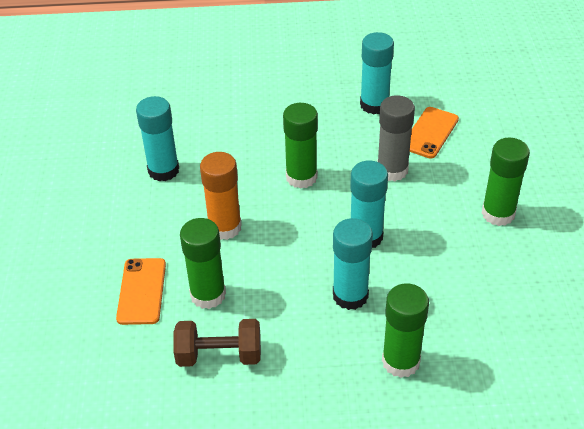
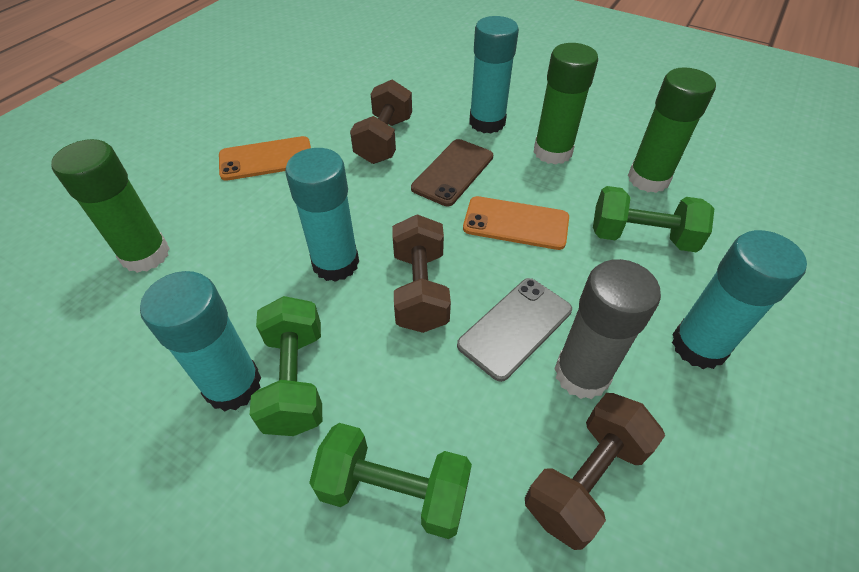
brown dumbbell: [173,319,261,367] = 1 -> [350,79,412,164] [392,214,451,333] [525,393,665,550] = 3
brown phone: none = 0 -> [411,139,493,206] = 1
green dumbbell: none = 0 -> [250,296,322,436] [309,423,472,539] [593,186,714,252] = 3
green glue stick: [180,218,226,309] [283,103,318,189] [382,283,429,378] [482,138,530,226] = 4 -> [51,139,170,273] [534,43,598,165] [628,67,716,193] = 3
grey phone: none = 0 -> [457,278,572,382] = 1
orange glue stick: [200,152,242,240] = 1 -> none = 0

